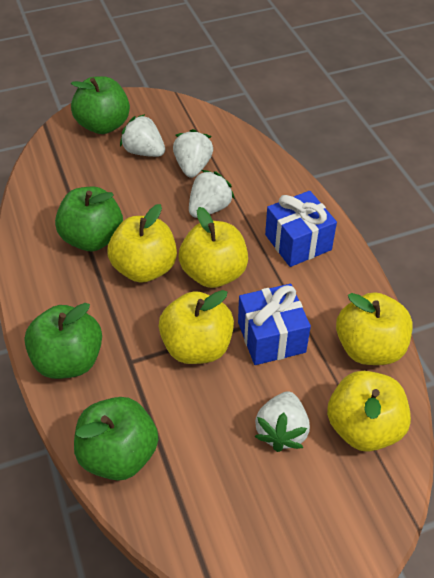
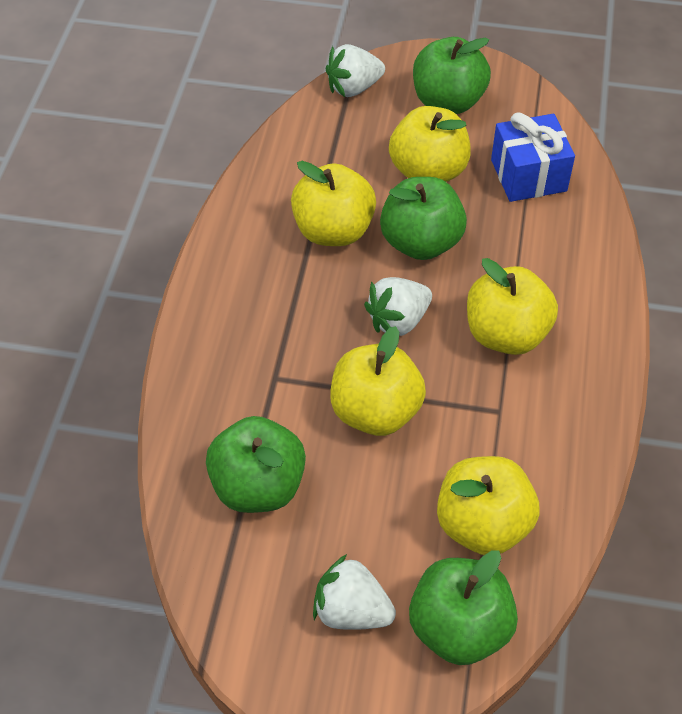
blue gift: [238,284,311,365] [265,191,337,267] = 2 -> [491,112,575,202] = 1
white strawberry: [120,114,165,157] [173,129,213,178] [189,170,235,218] [255,391,310,452] = 4 -> [313,554,396,630] [326,44,385,97] [364,277,432,336] = 3

